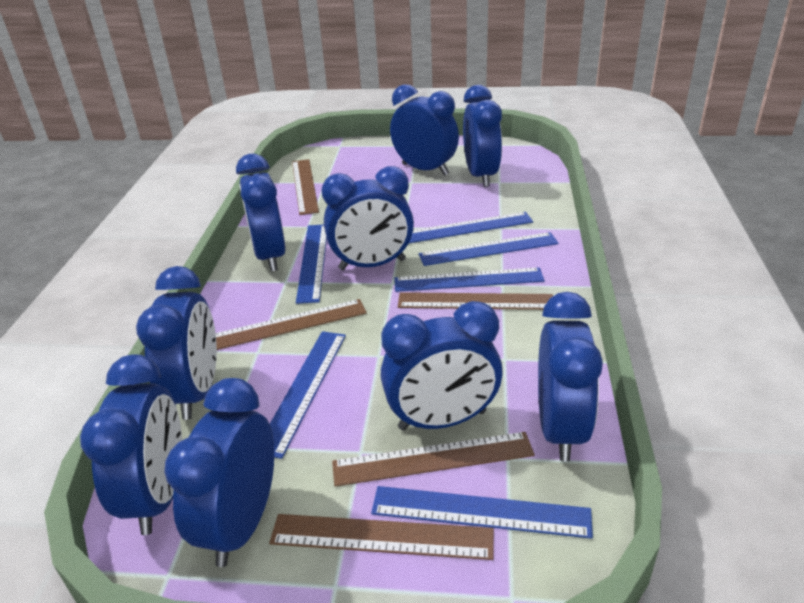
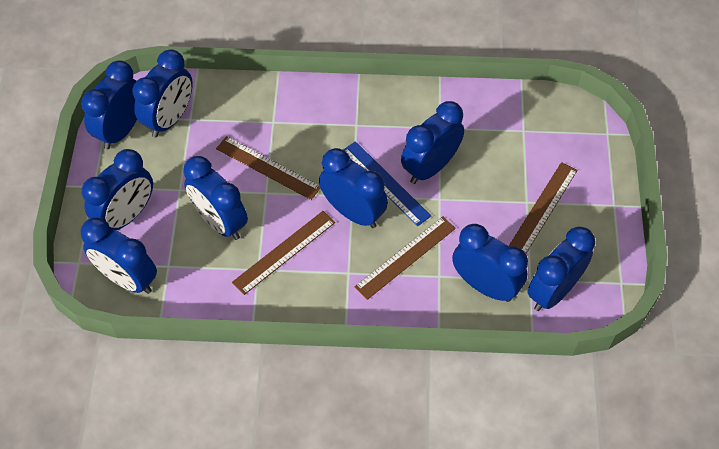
blue ruler: [270,331,346,459] [296,225,327,304] [371,486,593,539] [394,267,545,292] [409,212,533,243] [419,232,559,266] = 6 -> [343,141,431,226] = 1
brown ruler: [216,299,367,350] [269,514,494,560] [292,159,319,215] [332,432,535,487] [398,292,553,310] = 5 -> [216,136,320,200] [232,211,335,295] [355,216,456,300] [509,162,577,254] = 4

